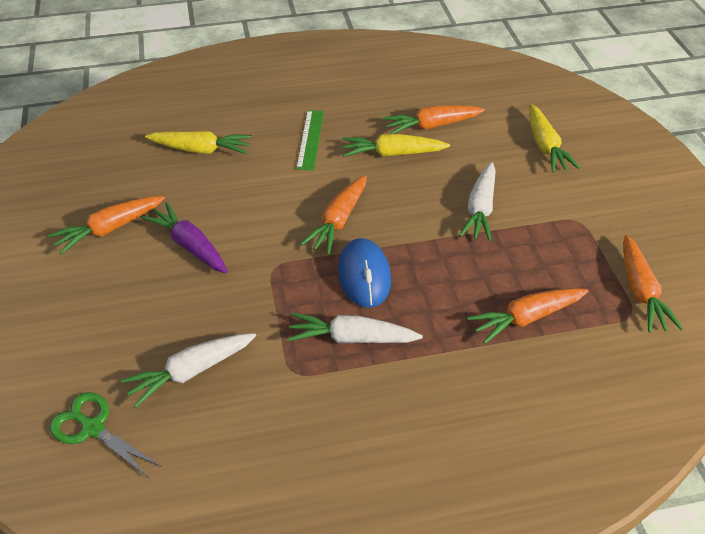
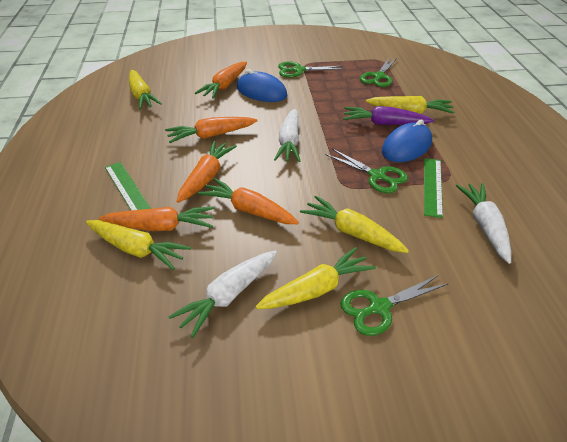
blue mouse: [338,238,391,308] = 1 -> [237,69,287,102] [382,119,432,162] = 2
green ruler: [296,110,324,170] = 1 -> [105,162,151,210] [424,158,443,218] = 2
green scissors: [50,392,162,479] = 1 -> [278,61,344,78] [326,149,408,193] [340,275,448,336] [360,58,397,87] = 4
yellow carrot: [145,131,252,154] [342,134,450,157] [529,104,580,173] = 3 -> [86,220,191,270] [129,70,162,110] [255,247,376,309] [300,196,409,253] [366,96,454,114] = 5

